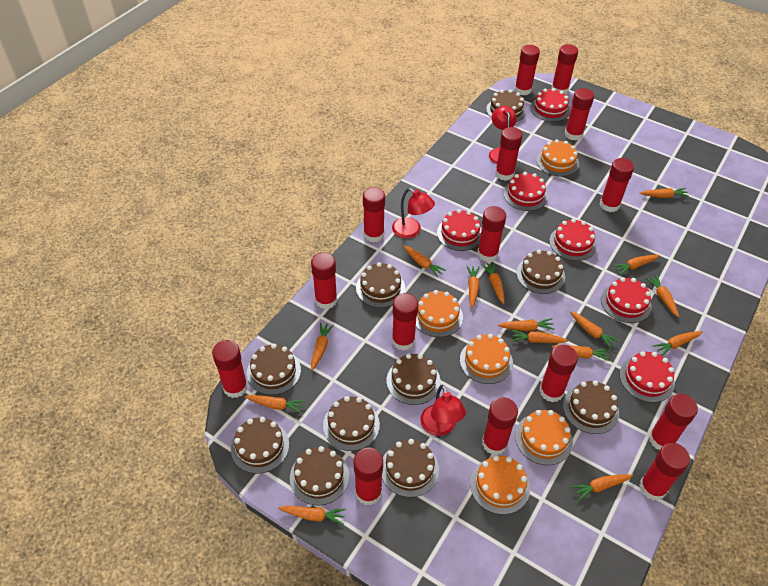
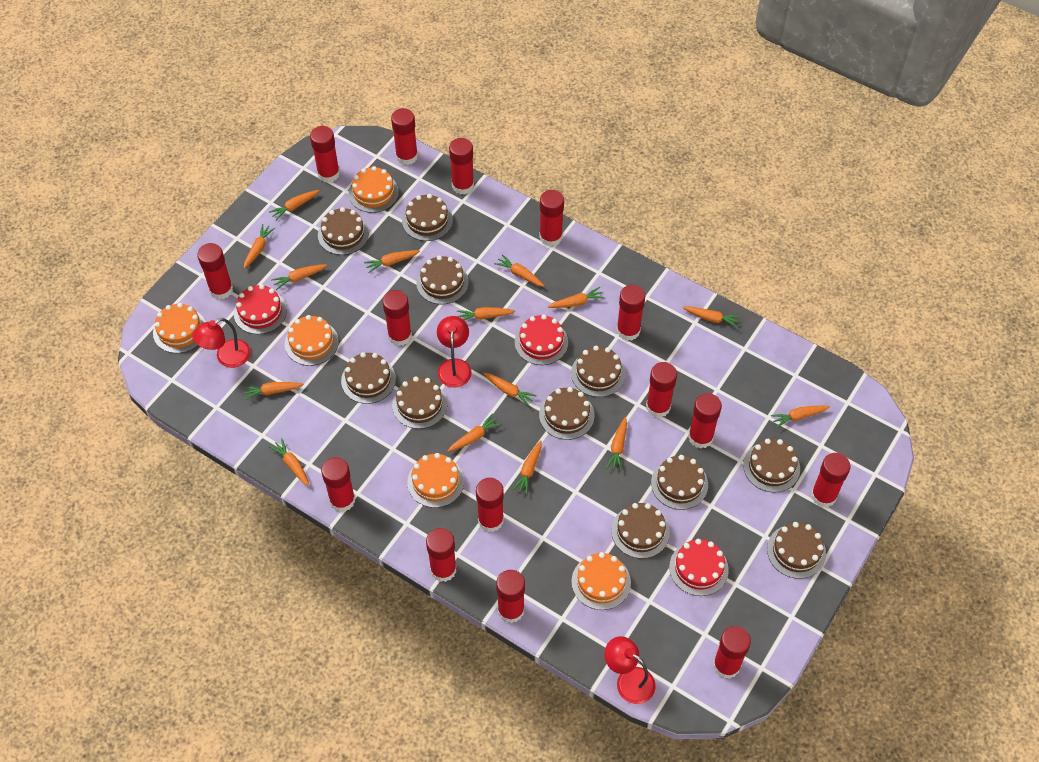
brown cake: [231,417,289,474] [247,344,301,395] [290,446,349,505] [323,396,380,451] [356,262,405,308] [382,439,439,497] [386,353,441,405] [486,90,526,122] [516,250,565,294] [563,380,619,434] = 10 -> [318,207,369,255] [341,352,396,404] [392,377,447,429] [402,194,453,241] [416,255,469,304] [539,387,595,440] [571,346,626,397] [611,503,670,559] [651,455,708,510] [743,439,800,493] [767,522,826,579] = 11
red cake: [437,209,482,251] [503,172,548,211] [530,88,570,122] [549,219,597,261] [601,277,652,323] [620,351,675,403] = 6 -> [234,284,287,334] [515,314,568,365] [669,539,729,596] = 3

